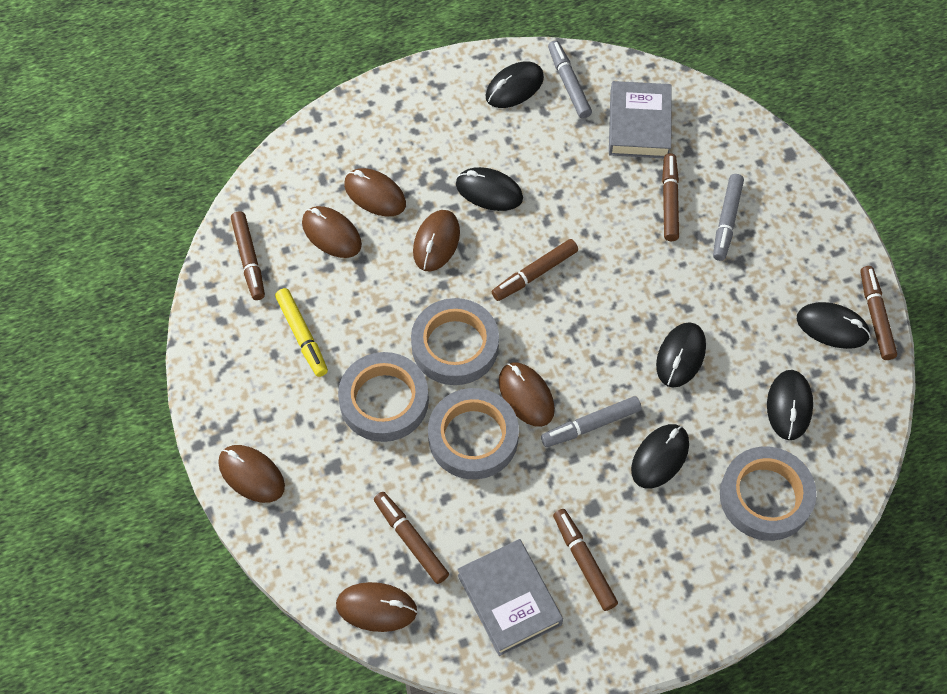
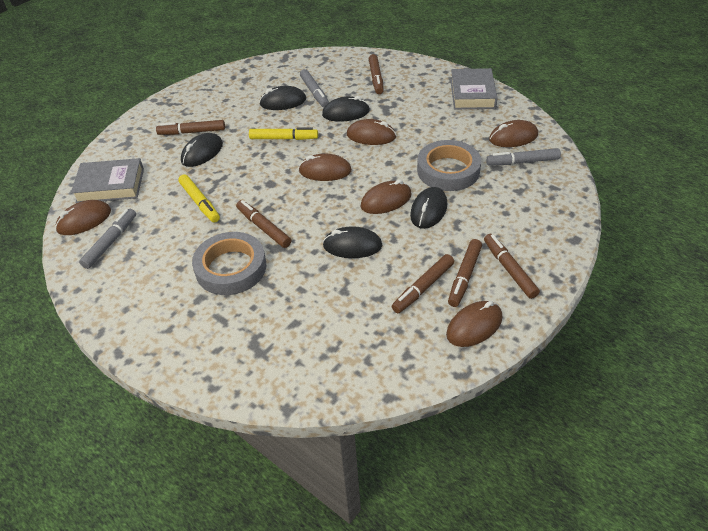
black mouse: [456,167,523,211] [486,61,544,108] [631,424,689,489] [656,322,706,388] [767,370,813,440] [797,302,871,349] = 6 -> [181,133,223,167] [259,86,306,110] [322,96,370,122] [322,226,382,258] [410,187,447,229] = 5
grey tape: [338,352,429,442] [411,298,499,385] [428,388,519,479] [720,446,817,541] = 4 -> [192,232,266,295] [417,140,481,191] = 2
yellow marker: [275,288,328,377] = 1 -> [178,174,220,223] [249,127,318,140] = 2

